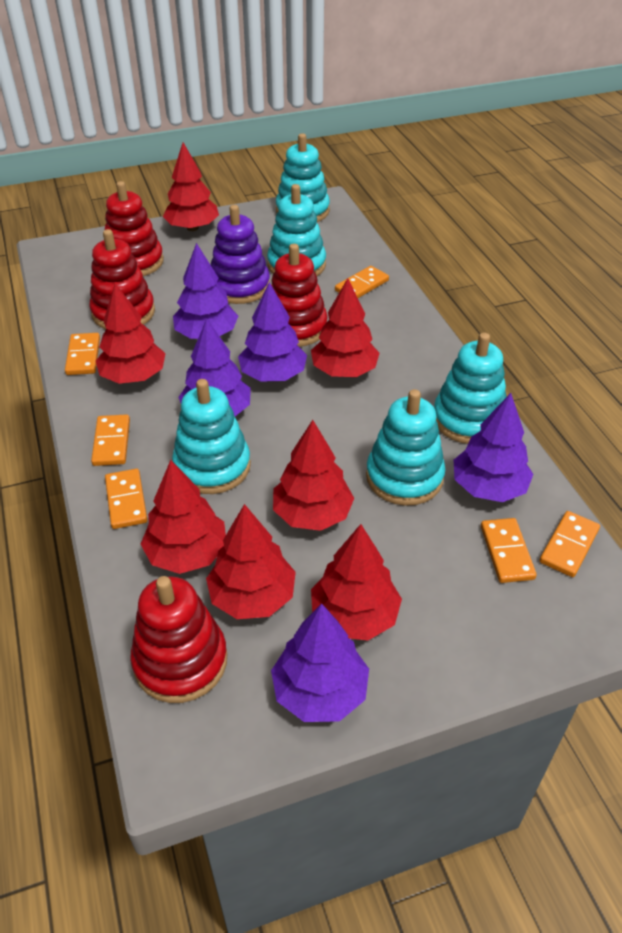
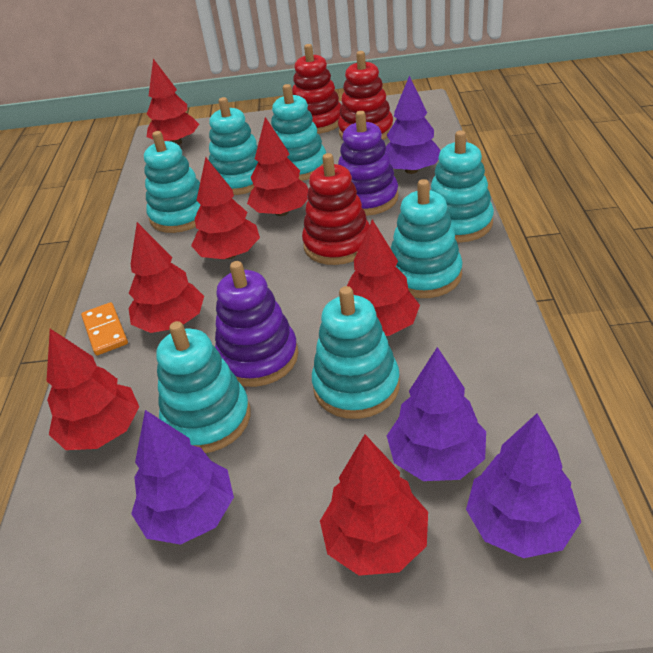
orange domino: [65,333,100,375] [91,414,130,466] [105,469,147,529] [335,266,389,298] [481,518,537,583] [539,511,600,577] = 6 -> [81,302,128,355] = 1
purple stacking toy: [211,205,270,304] = 1 -> [215,261,298,387] [338,111,399,216] = 2
purple tree: [173,243,238,339] [178,318,251,417] [238,282,307,382] [271,603,369,722] [454,393,533,502] = 5 -> [131,410,234,545] [386,76,441,174] [387,347,486,481] [466,413,581,558] = 4
red stacking toy: [89,229,155,329] [105,181,164,276] [130,576,227,703] [271,244,328,347] = 4 -> [292,44,341,134] [302,153,369,265] [338,51,393,140] = 3
turquoise stacking toy: [172,379,251,494] [267,184,326,276] [276,133,330,222] [366,389,445,506] [434,333,507,444] = 5 -> [144,131,201,233] [156,321,250,453] [209,97,258,195] [271,84,326,181] [312,286,400,419] [390,179,463,298] [431,130,494,243] = 7

